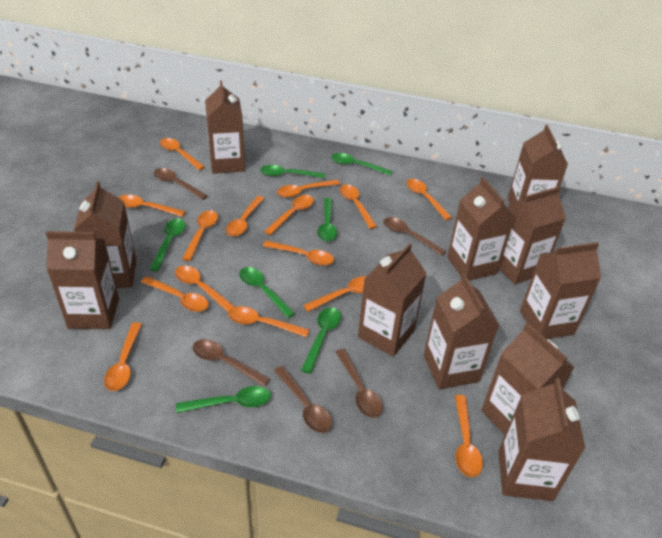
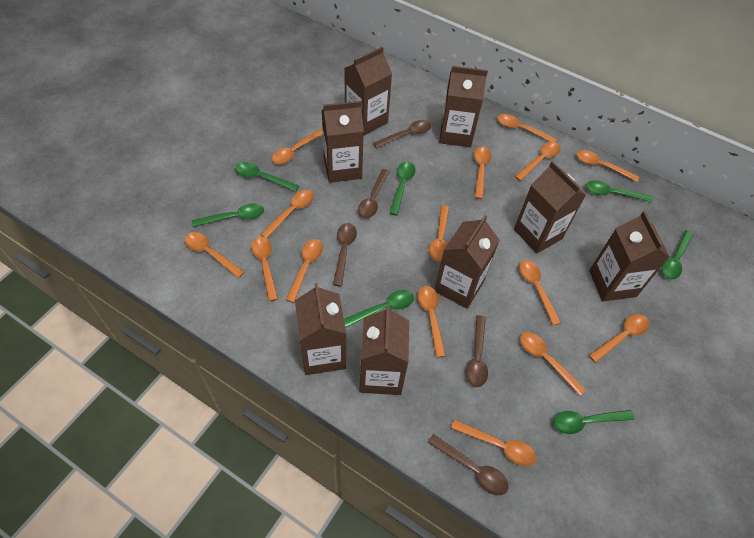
brown carton: [46,231,119,329] [74,181,137,288] [205,80,245,174] [358,243,427,357] [424,274,499,389] [447,177,515,281] [481,323,574,435] [498,378,585,501] [499,187,566,285] [508,125,568,204] [520,242,601,339] = 11 -> [295,283,346,375] [322,101,364,183] [345,47,392,135] [359,306,409,395] [434,215,499,309] [439,66,488,147] [514,161,586,254] [589,211,670,301] = 8

